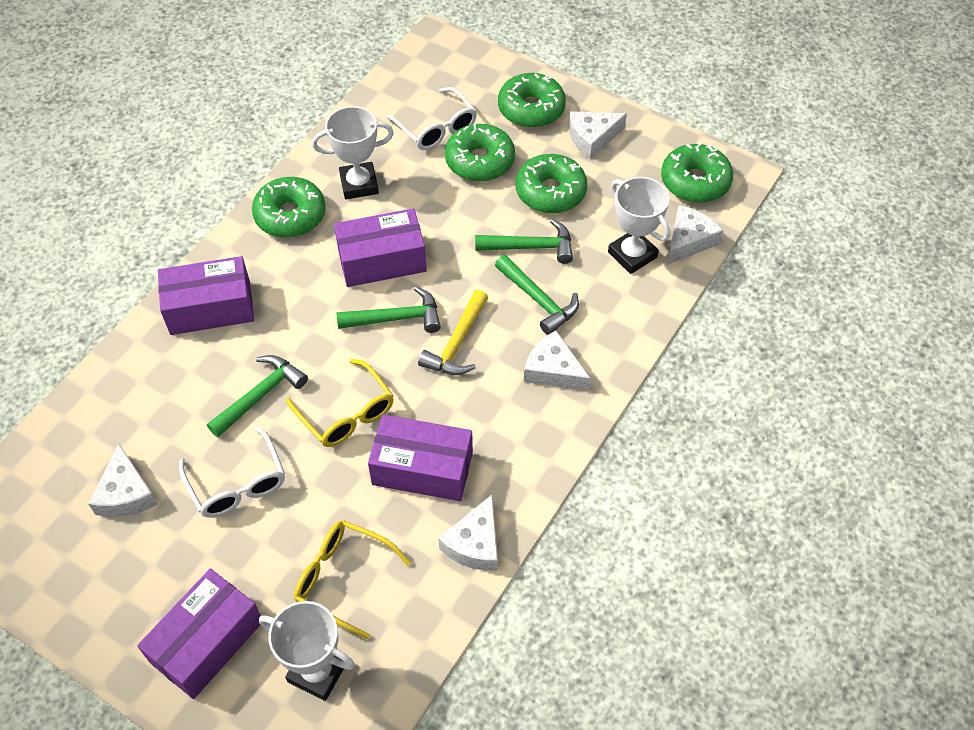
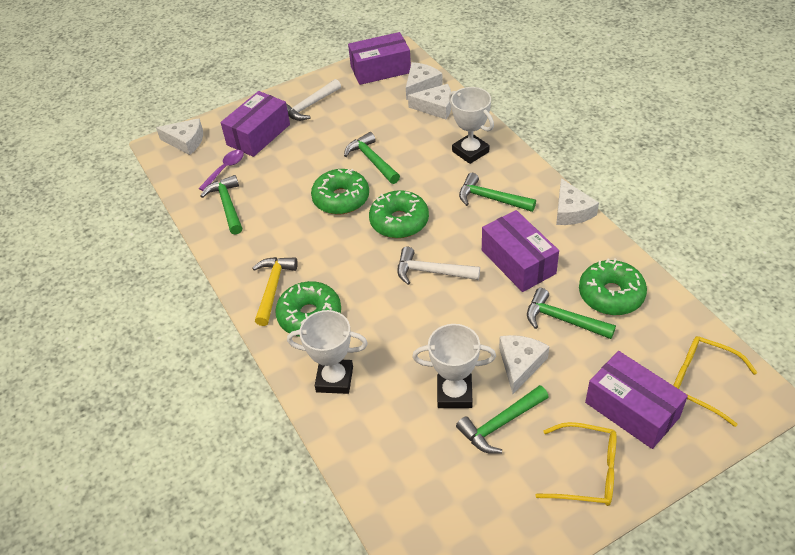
green donut: [252,177,326,238] [445,124,515,181] [498,73,566,128] [516,154,587,213] [661,142,733,203] = 5 -> [275,281,341,337] [311,169,369,214] [369,190,429,238] [579,259,647,315] = 4
green hammer: [207,355,308,437] [337,286,441,333] [475,219,573,264] [495,255,579,335] = 4 -> [201,175,242,235] [344,132,400,184] [456,385,549,454] [459,173,536,212] [527,288,616,339] = 5
purple spoon: none = 0 -> [199,150,244,191] = 1
white glasses: [179,426,285,518] [386,87,477,150] = 2 -> none = 0
white hammer: none = 0 -> [286,79,341,121] [397,247,480,285] = 2

